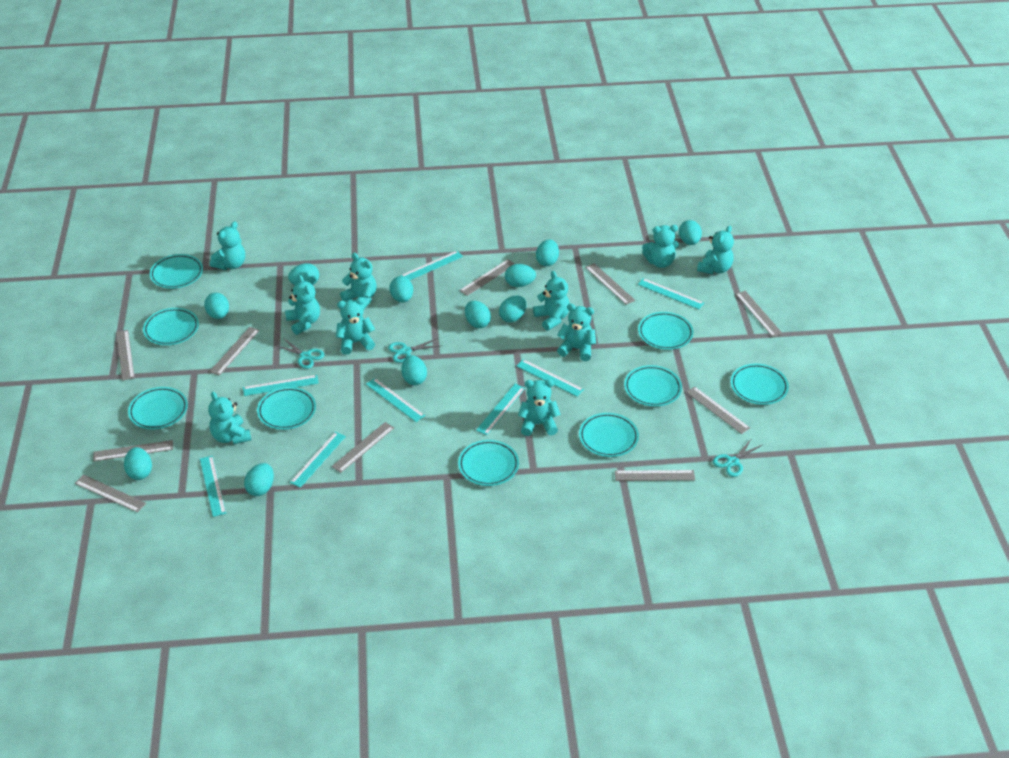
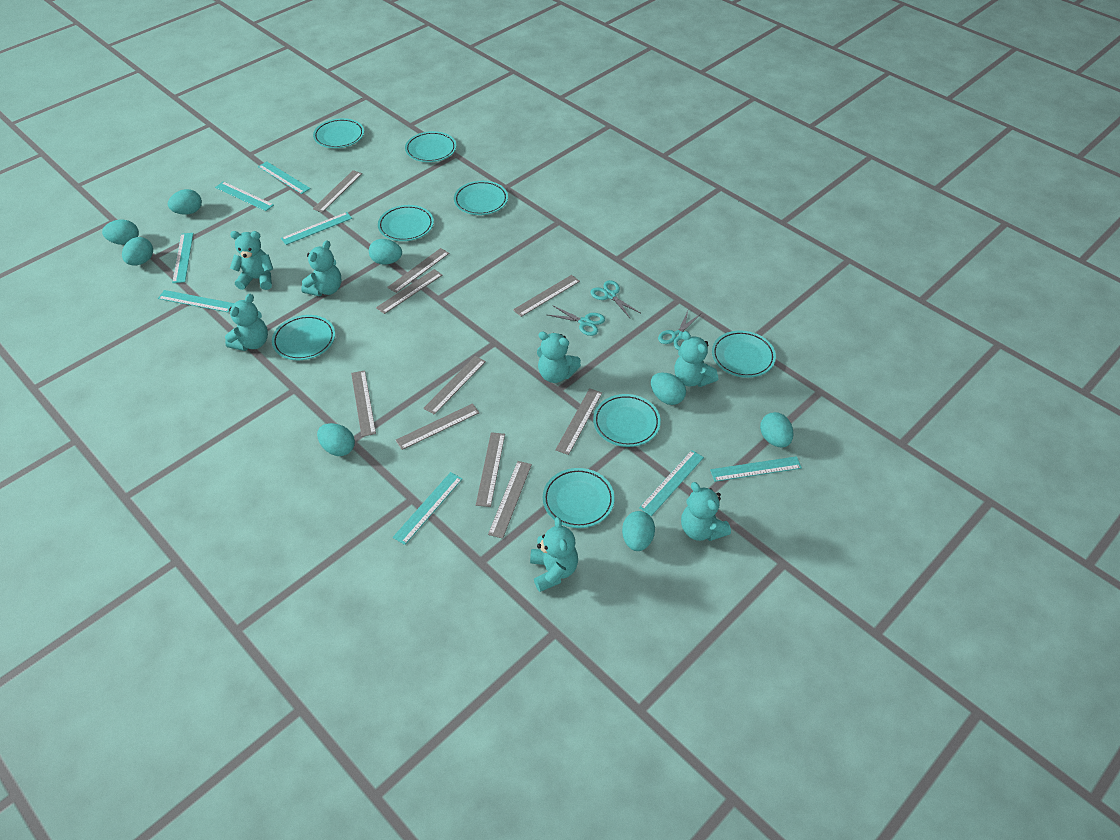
turquoise egg: [124,447,152,480] [204,293,229,319] [244,463,274,496] [288,263,319,285] [389,276,413,302] [401,355,427,385] [465,301,491,328] [499,296,527,322] [505,264,536,287] [536,240,559,266] [679,220,702,245] = 11 -> [102,220,139,245] [122,237,153,266] [168,189,202,215] [317,423,355,456] [369,239,402,265] [622,511,655,551] [651,373,686,405] [760,412,794,447] = 8
turquoise plate: [128,387,188,429] [143,308,199,345] [150,254,203,289] [257,387,316,430] [458,440,519,486] [579,413,639,457] [624,365,682,407] [638,312,694,350] [731,364,789,405] = 9 -> [272,315,335,360] [313,118,364,148] [378,205,434,241] [405,131,457,162] [454,181,508,215] [543,468,615,528] [593,394,661,447] [712,331,776,378] = 8
turquoise teddy bear: [208,392,251,444] [210,222,245,270] [285,275,320,335] [336,297,375,355] [340,253,377,310] [518,379,561,436] [533,271,570,331] [557,304,596,361] [642,225,679,268] [697,226,734,274] = 10 -> [225,294,268,351] [230,231,273,290] [301,240,342,296] [530,517,578,592] [537,331,581,383] [674,331,718,387] [681,482,731,541] = 7

